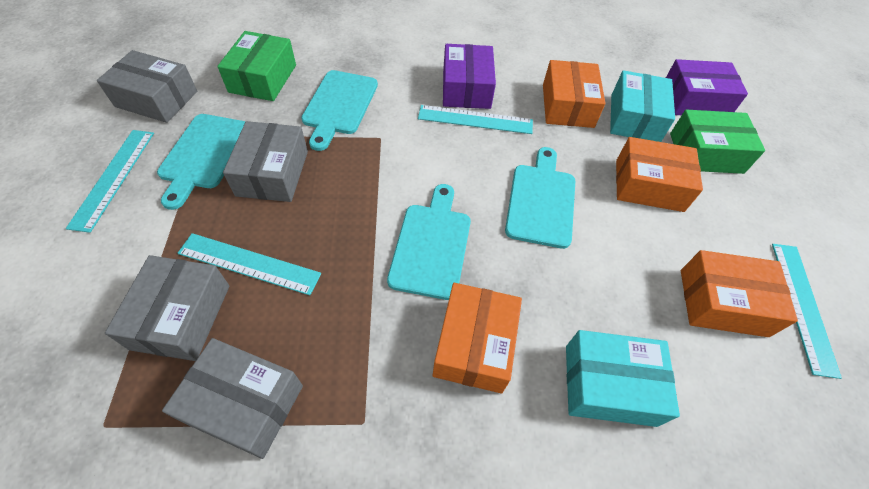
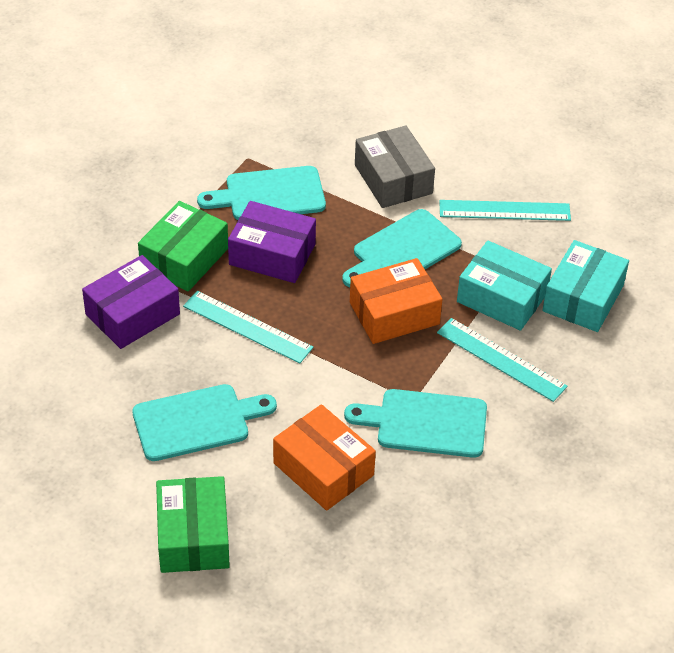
grey box: [97,50,197,123] [105,255,229,361] [162,338,303,459] [223,121,308,202] = 4 -> [355,125,435,208] = 1
orange box: [433,283,522,393] [543,60,606,128] [616,137,703,212] [681,250,798,337] = 4 -> [273,404,376,511] [350,258,442,344] = 2
turquoise ruler: [66,130,154,233] [177,233,321,295] [418,105,533,134] [772,244,842,379] = 4 -> [183,291,313,364] [437,318,568,402] [439,200,571,221] = 3

